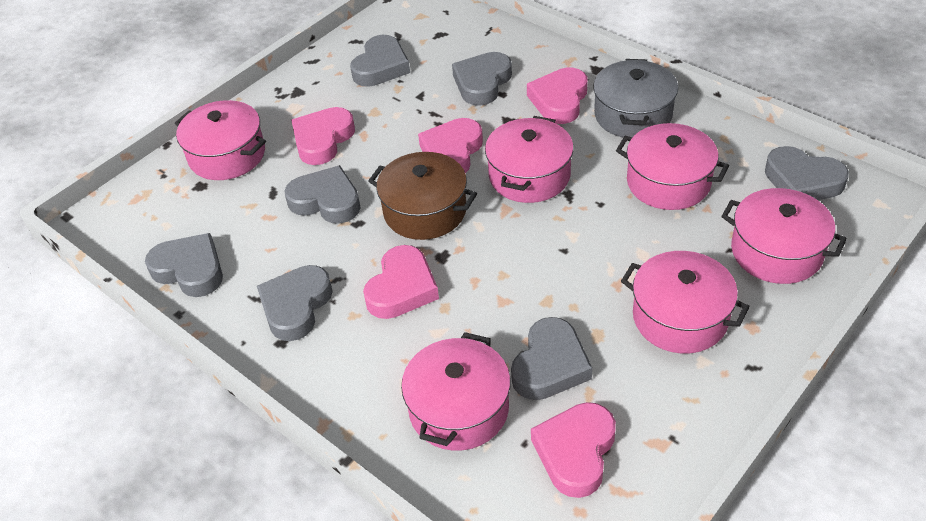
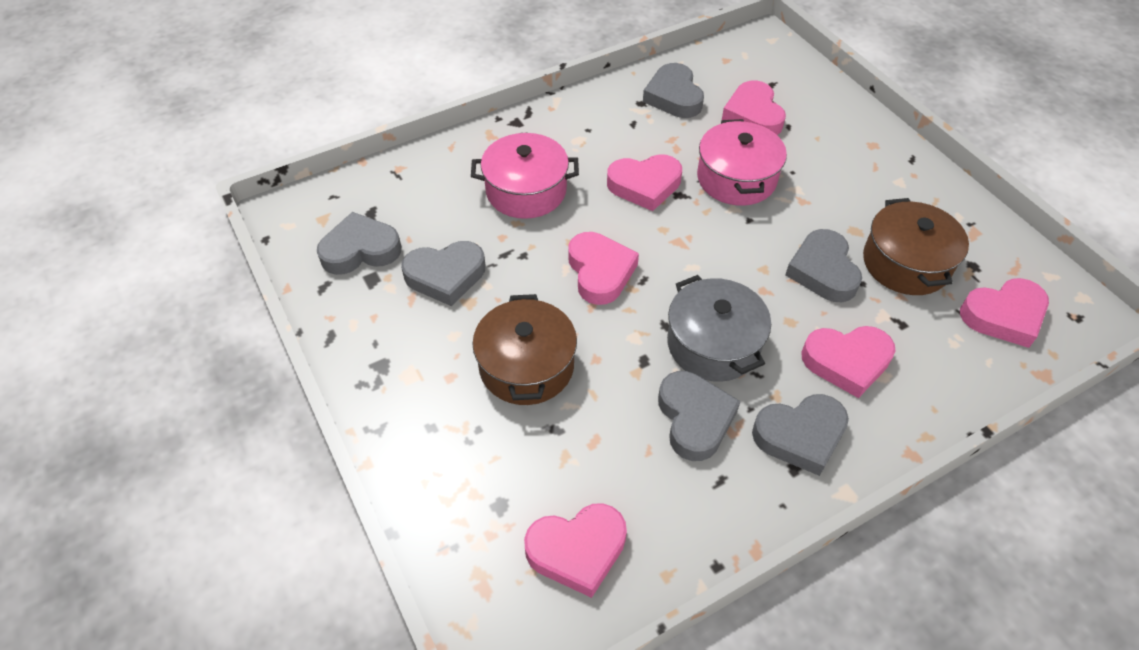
brown pot: [368,152,477,240] = 1 -> [473,294,577,405] [863,198,969,295] = 2
grey heart: [145,233,223,297] [257,265,333,341] [284,165,361,224] [350,35,410,87] [452,52,512,106] [511,317,592,400] [765,146,849,200] = 7 -> [317,212,401,275] [401,241,485,306] [643,63,704,118] [658,371,741,461] [752,394,849,476] [785,229,862,302] = 6
pink heart: [291,107,355,165] [363,245,439,319] [418,118,483,173] [527,67,588,124] [531,402,616,498] = 5 -> [524,503,627,598] [569,232,639,305] [607,154,682,211] [722,80,786,135] [801,326,895,398] [960,278,1049,348] = 6
pink pot: [175,100,266,180] [401,332,511,451] [485,116,574,203] [616,123,729,210] [621,251,750,354] [721,188,847,284] = 6 -> [471,133,579,219] [697,119,787,206] = 2

